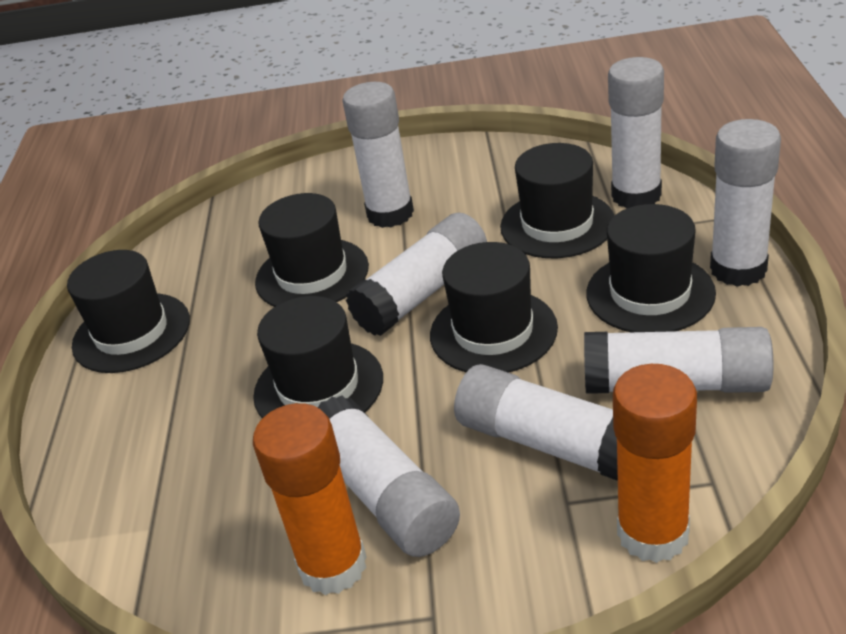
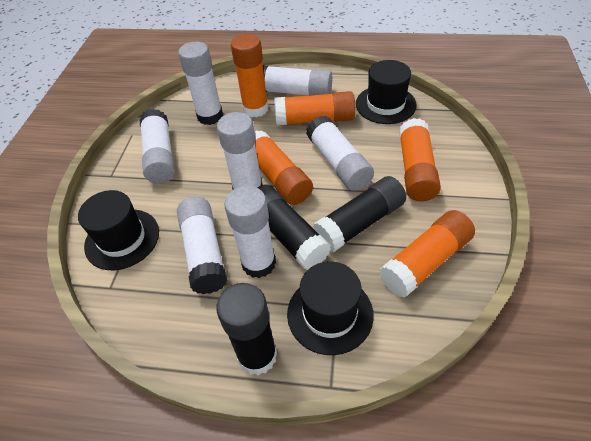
black glue stick: none = 0 -> [216,283,277,376] [257,185,331,270] [313,176,406,252] = 3
black hat: [67,250,190,373] [253,296,383,418] [255,193,369,307] [430,242,558,373] [500,143,614,258] [586,204,716,332] = 6 -> [78,190,159,270] [287,261,374,355] [356,60,417,124] = 3
orange glue stick: [253,403,367,595] [613,364,697,563] = 2 -> [231,34,269,117] [255,130,313,205] [274,91,355,126] [379,210,475,298] [399,118,441,201] = 5

